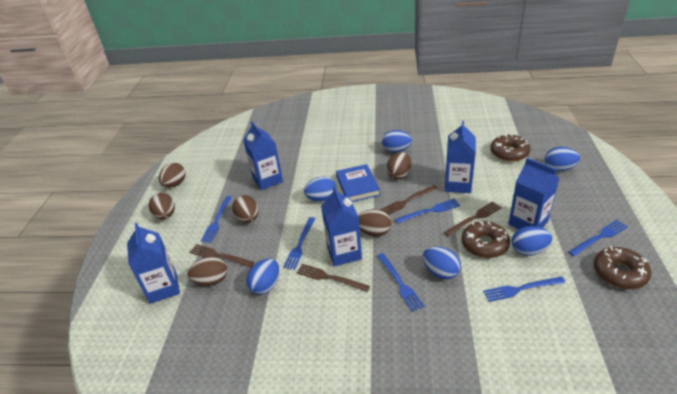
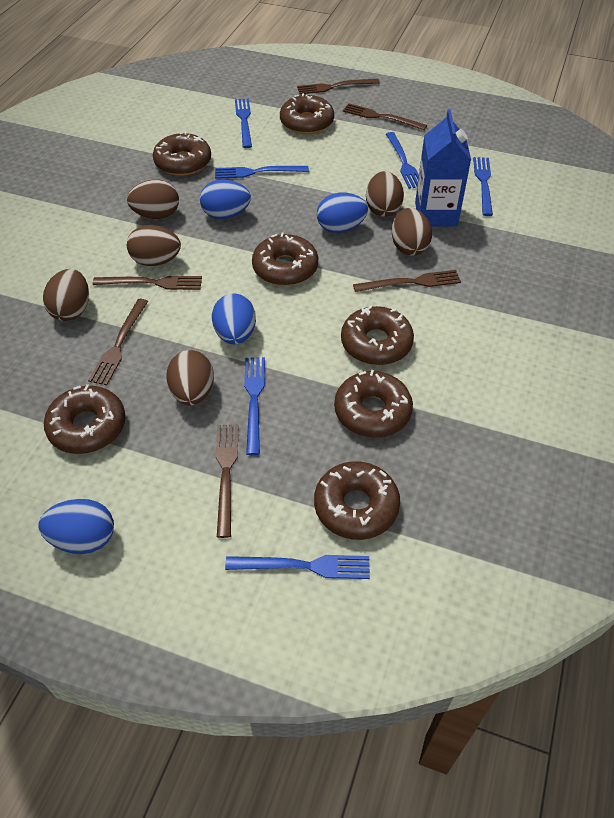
blue book: [336,164,380,202] = 1 -> none = 0
blue carton: [127,222,180,304] [243,121,283,190] [321,186,362,266] [445,121,476,193] [508,158,559,229] = 5 -> [415,109,471,226] = 1
blue egg: [246,259,279,294] [304,176,337,201] [382,130,412,153] [423,247,461,279] [512,226,552,256] [545,147,580,171] = 6 -> [38,499,114,554] [200,179,251,219] [212,293,256,344] [317,193,368,233] = 4
brown donut: [462,221,510,258] [490,134,531,162] [594,247,651,289] = 3 -> [44,384,125,454] [153,131,211,176] [252,233,318,286] [280,93,334,134] [314,461,400,540] [334,370,413,438] [341,306,414,365] = 7
brown fork: [190,244,254,267] [297,264,370,292] [380,185,438,215] [444,202,502,237] = 4 -> [88,299,148,385] [93,276,202,290] [216,424,239,538] [297,79,380,94] [343,103,427,130] [353,270,461,292] = 6

